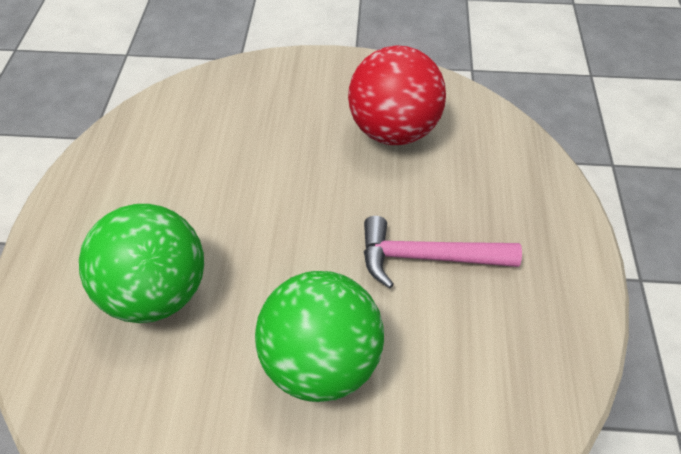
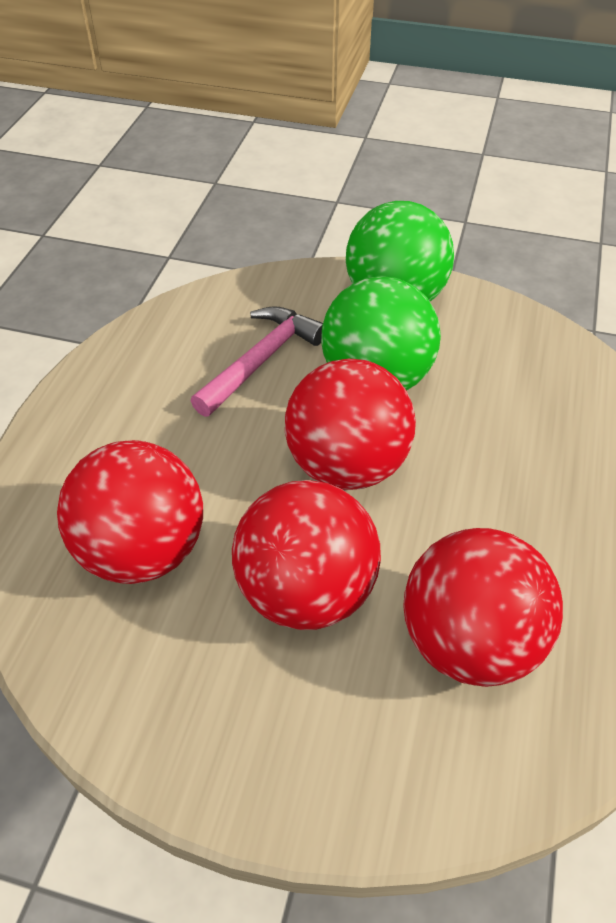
red ball: [348,45,446,145] = 1 -> [57,440,203,584] [232,480,381,630] [285,358,416,490] [403,528,563,687] = 4

